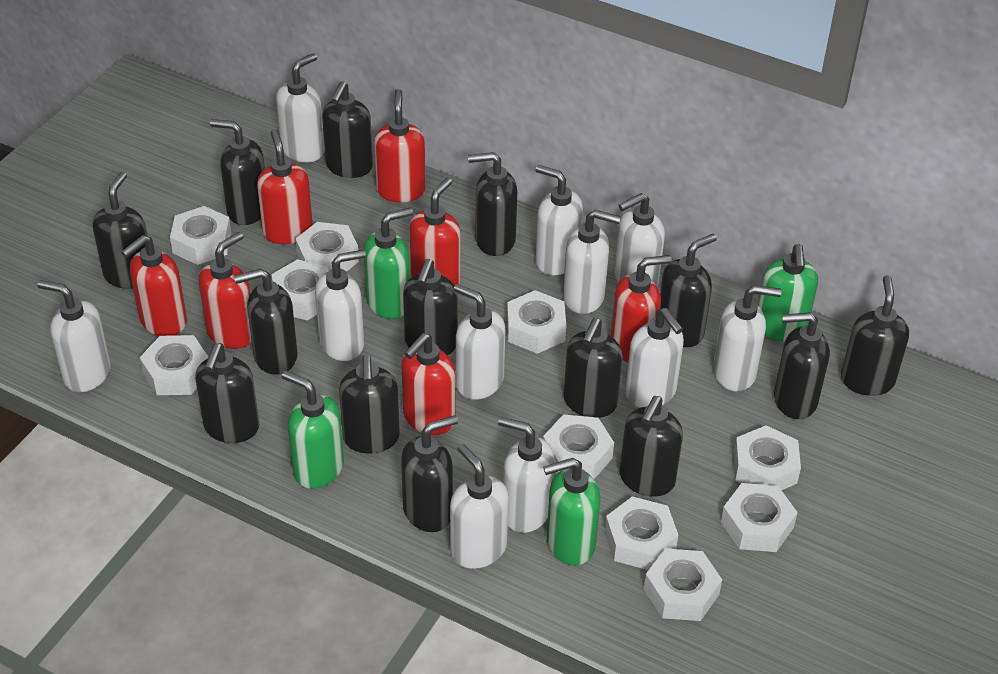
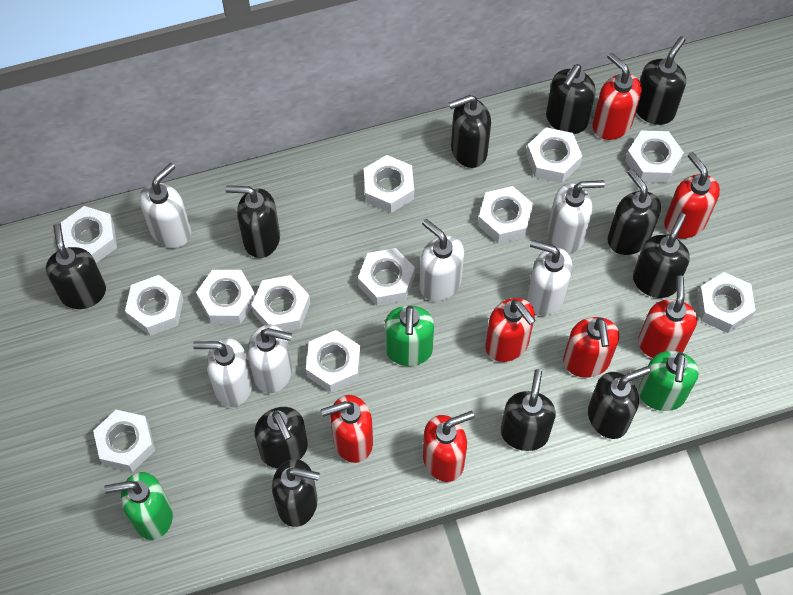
black soap dispenser: [93,172,147,289] [195,343,260,443] [210,119,265,225] [234,269,298,375] [322,81,373,178] [339,354,400,454] [401,415,458,532] [403,259,458,355] [468,152,517,256] [564,318,623,418] [620,396,683,496] [660,234,717,347] [774,312,830,419] [841,275,909,396] = 14 -> [46,224,106,309] [225,185,280,258] [254,407,308,468] [272,459,319,527] [449,95,491,168] [501,369,556,451] [546,64,596,134] [588,366,650,439] [607,169,661,255] [633,213,690,298] [636,36,686,125] = 11
green soap dispenser: [282,371,344,489] [364,207,413,319] [543,458,600,566] [758,244,818,342] = 4 -> [104,472,173,540] [385,305,434,366] [638,351,699,411] = 3
white nut: [139,335,209,395] [170,206,231,265] [271,259,328,321] [295,222,359,272] [507,290,566,354] [543,414,614,479] [605,496,678,570] [644,548,722,621] [721,483,798,552] [734,425,801,490] = 10 -> [61,206,117,263] [93,410,155,472] [125,275,184,336] [196,270,255,324] [251,275,311,332] [306,330,361,393] [358,248,415,306] [364,155,414,213] [478,186,533,243] [526,127,582,183] [625,130,684,183] [697,272,756,333] = 12
white soap dispenser: [38,280,111,392] [276,53,325,163] [315,249,366,361] [450,444,509,569] [454,284,505,400] [498,417,555,533] [535,165,583,275] [563,210,621,314] [614,193,665,287] [625,308,684,408] [713,285,781,391] = 11 -> [139,163,191,248] [193,338,253,407] [247,325,292,393] [419,219,464,301] [527,240,573,316] [548,180,605,253] = 6

